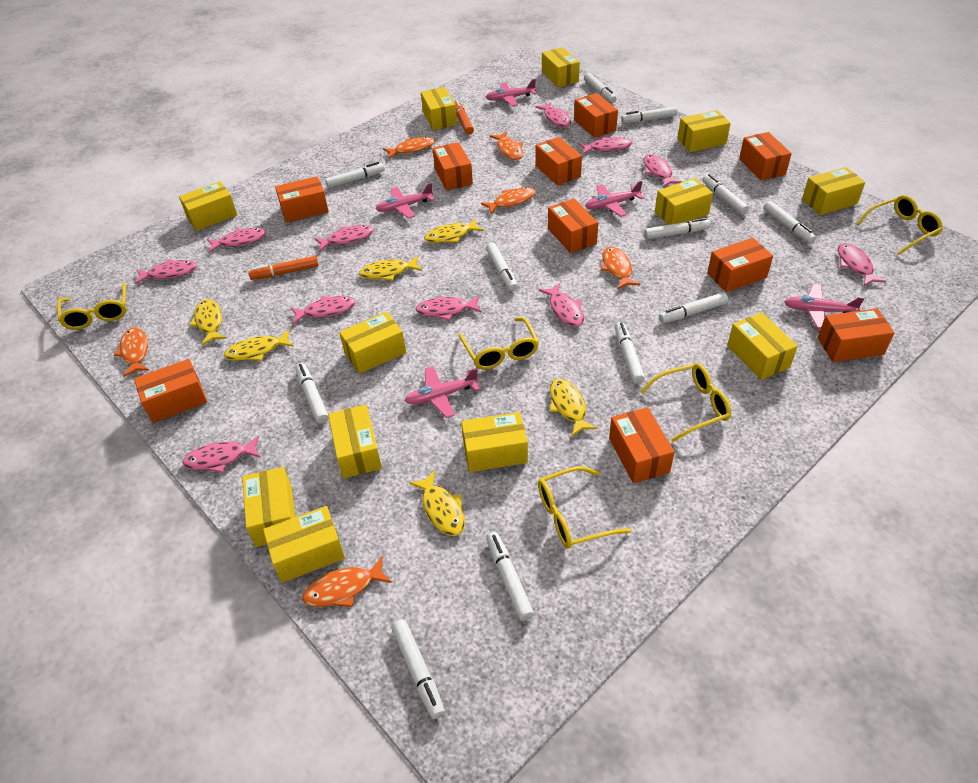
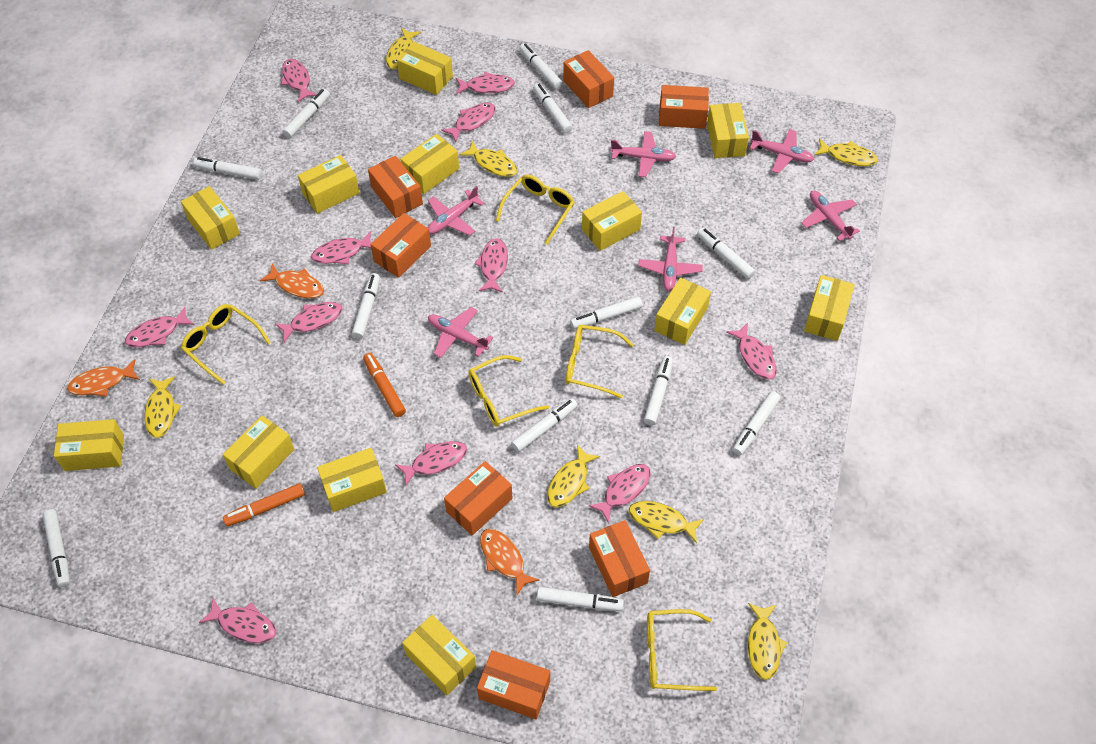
orange box: [134,359,207,423] [275,176,329,223] [433,142,473,190] [535,137,582,186] [548,198,598,253] [574,93,618,138] [609,407,675,483] [707,238,773,292] [739,132,792,181] [817,308,895,362] = 10 -> [368,156,423,218] [370,213,431,278] [444,461,512,535] [477,650,550,719] [563,50,614,108] [589,520,650,597] [659,85,709,129] = 7
orange fish: [114,327,149,377] [302,557,392,607] [383,137,435,159] [481,187,535,214] [490,132,523,160] [601,246,640,289] = 6 -> [67,359,140,396] [260,264,324,298] [480,529,539,595] = 3
pink plane: [376,183,435,219] [405,366,480,418] [486,79,536,106] [585,181,644,217] [784,284,865,329] = 5 -> [428,186,485,236] [428,307,493,358] [610,131,676,177] [638,226,703,292] [750,129,814,173] [801,191,860,241] = 6
yellow fish: [189,299,226,345] [224,330,294,361] [359,256,422,281] [409,471,465,536] [424,218,484,243] [550,379,598,436] = 6 -> [144,376,181,438] [386,28,421,69] [459,141,517,177] [547,444,600,507] [629,501,704,543] [748,603,788,680] [814,138,878,166] = 7

